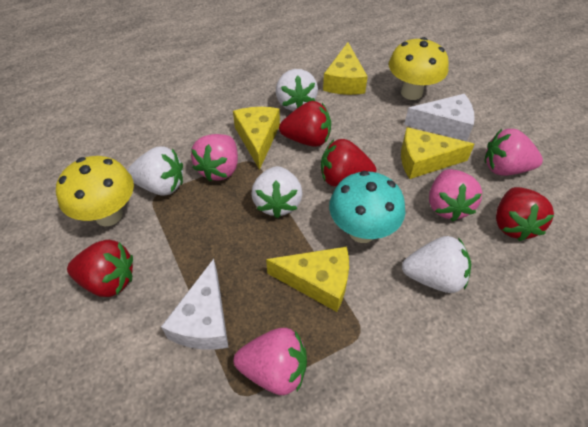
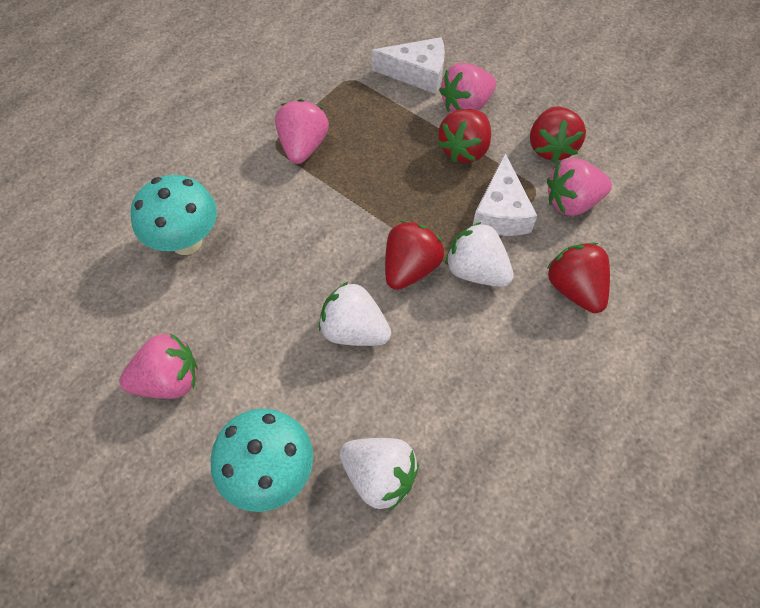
turquoise mushroom: [329,171,405,243] = 1 -> [131,175,217,255] [211,409,313,512] = 2
white strawberry: [127,146,183,196] [251,166,302,218] [276,69,318,111] [402,236,471,293] = 4 -> [319,282,391,346] [339,438,419,511] [445,222,514,287] = 3
yellow cheese: [233,107,280,170] [266,247,349,312] [323,42,368,95] [401,127,475,179] = 4 -> none = 0
yellow mushroom: [56,156,134,226] [389,37,449,100] = 2 -> none = 0

